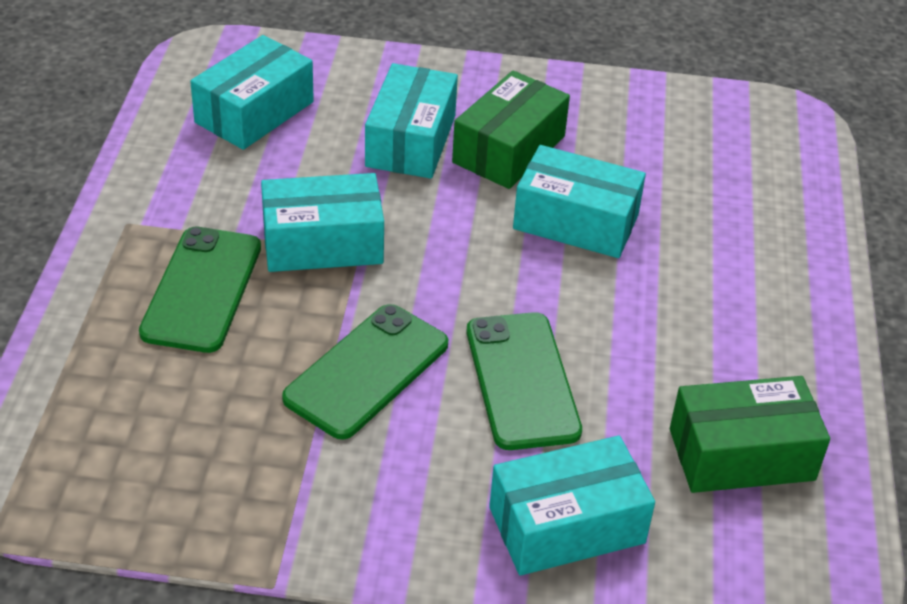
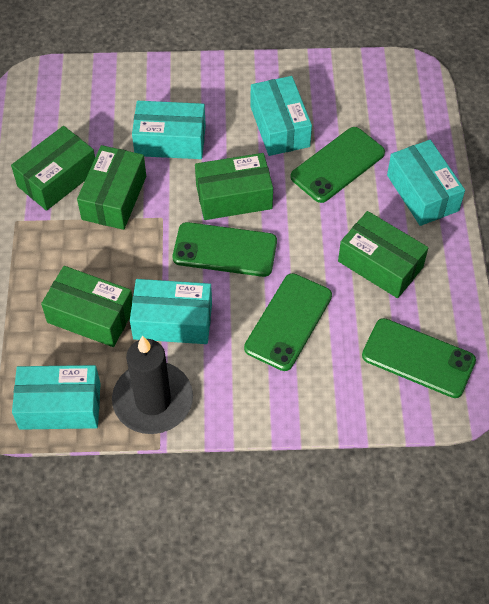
black candle: none = 0 -> [112,336,193,434] = 1
green box: [452,70,570,189] [670,376,830,493] = 2 -> [11,126,95,211] [41,266,133,347] [77,145,146,230] [195,153,273,220] [338,211,428,298] = 5
green phone: [139,226,261,353] [282,304,448,440] [467,312,582,450] = 3 -> [173,222,277,277] [244,273,332,371] [291,127,385,203] [362,318,476,398] = 4

